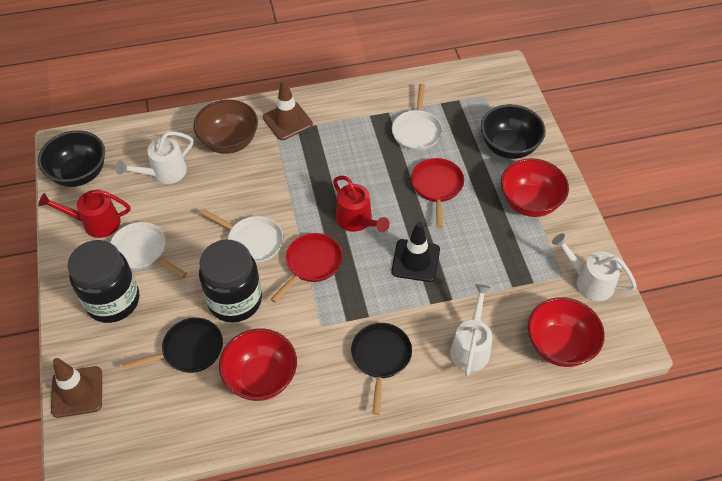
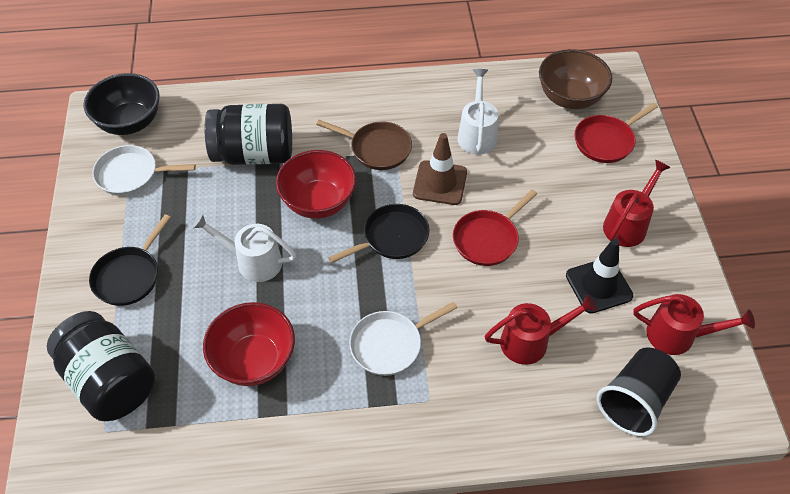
black bowl: [38,130,105,187] [481,104,546,159] = 2 -> [83,73,160,135] = 1
black cup: none = 0 -> [597,347,681,436] = 1
brown pan: none = 0 -> [316,120,412,170] = 1
brown traffic cone: [51,358,102,418] [263,79,313,140] = 2 -> [413,133,467,205] = 1
red bowl: [219,328,297,401] [501,158,569,217] [528,297,605,367] = 3 -> [203,302,295,386] [276,150,356,219] = 2
red watering can: [38,189,130,238] [333,176,390,232] = 2 -> [484,295,597,365] [603,160,671,247] [633,294,755,355] = 3
white pan: [110,222,187,278] [201,209,283,264] [392,84,443,151] = 3 -> [92,145,196,196] [349,302,458,376] = 2
white watering can: [116,131,193,184] [450,284,492,376] [552,233,637,301] = 3 -> [192,213,296,282] [457,69,498,155] = 2

